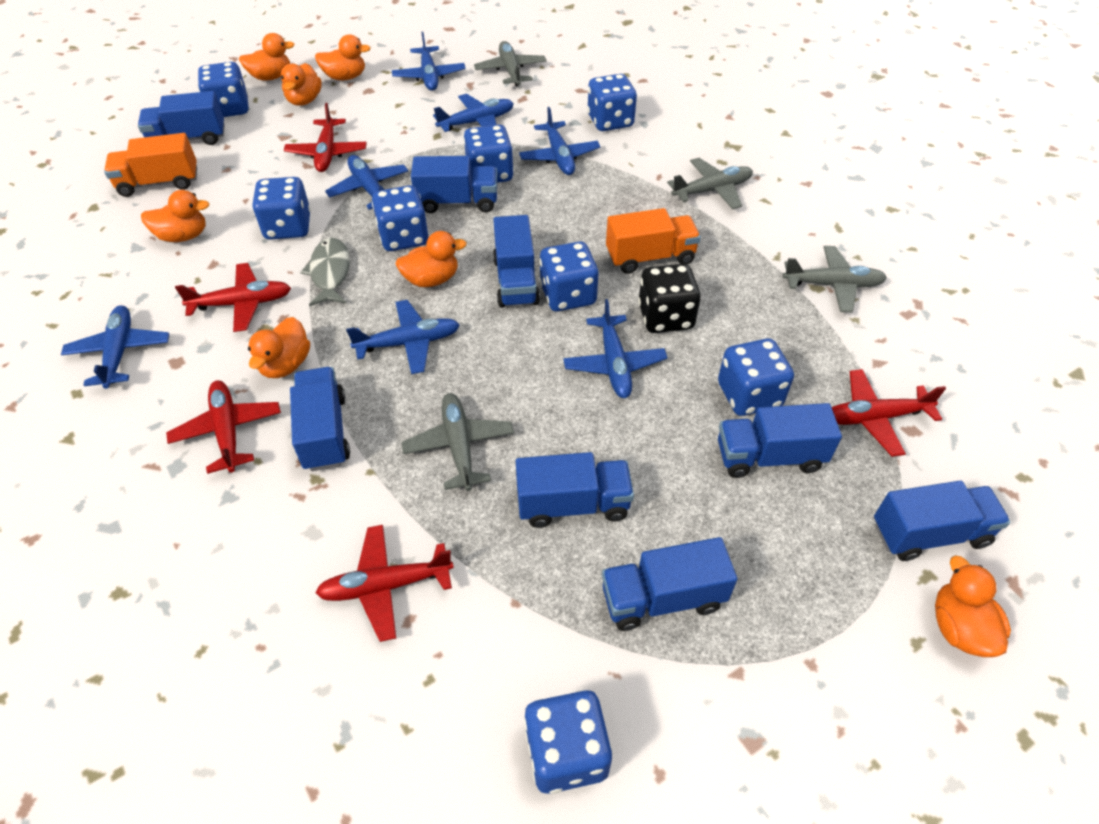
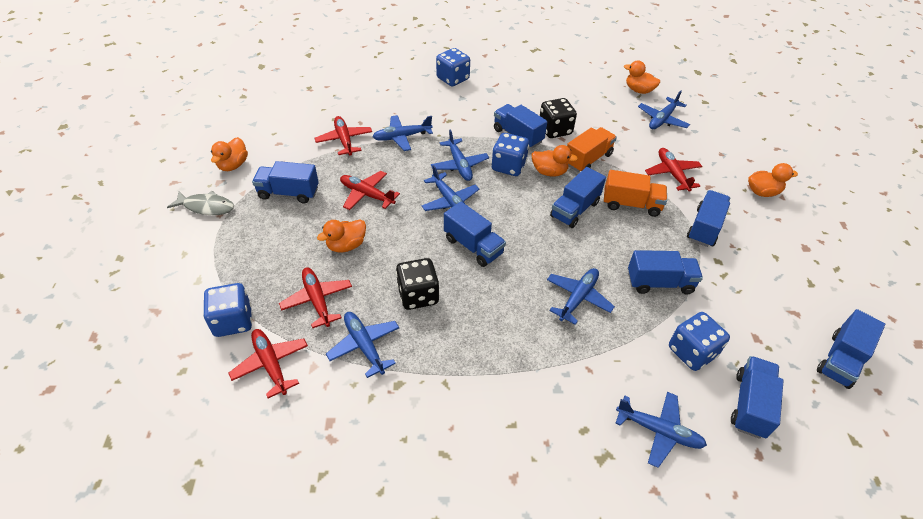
black dice: [638,264,701,333] = 1 -> [396,258,439,310] [540,98,577,138] = 2
blue dice: [198,62,248,117] [252,177,311,240] [372,185,429,251] [463,125,514,183] [524,690,613,794] [539,241,599,311] [587,74,637,131] [718,338,794,416] = 8 -> [203,283,252,337] [436,48,470,86] [492,133,529,176] [669,312,730,371] = 4
grey plane: [401,393,514,491] [474,41,547,86] [667,158,753,209] [783,246,887,312] = 4 -> none = 0
orange duck: [141,190,210,242] [239,33,295,81] [248,317,310,378] [281,63,322,106] [315,34,371,80] [395,231,467,287] [935,556,1011,657] = 7 -> [211,137,248,171] [317,219,366,252] [532,145,578,177] [624,60,660,94] [748,163,798,197] = 5

